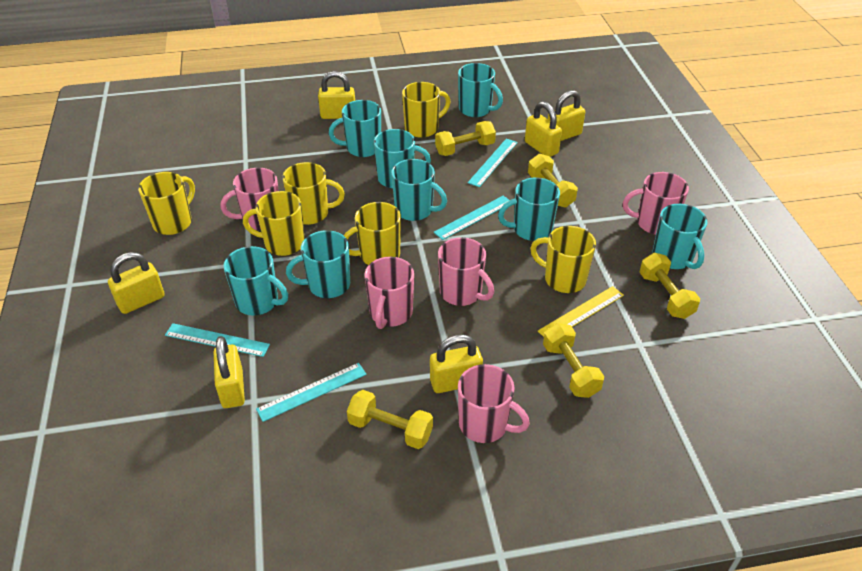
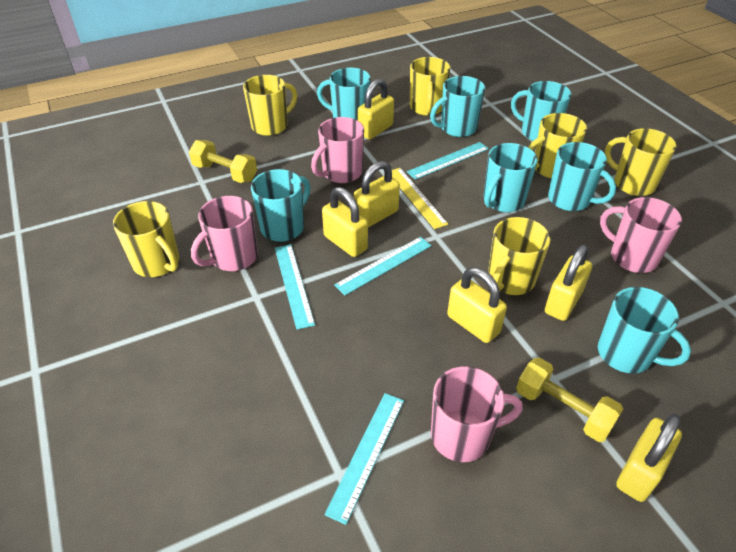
pink mug: [221,168,279,230] [365,257,414,329] [438,237,494,306] [458,364,530,443] [623,172,689,235] = 5 -> [191,196,258,271] [311,117,364,183] [431,366,523,462] [600,197,682,273] = 4
turquoise mug: [223,246,288,316] [286,230,350,298] [329,100,381,157] [374,129,431,188] [391,159,447,221] [458,63,503,117] [498,177,560,241] [652,204,707,269] = 8 -> [251,169,310,242] [317,68,371,120] [430,76,485,137] [484,143,538,212] [511,81,572,141] [548,142,616,211] [598,287,691,374] = 7
yellow dumbbell: [347,390,433,449] [435,121,496,156] [528,154,578,207] [543,323,604,398] [639,253,700,319] = 5 -> [189,140,257,183] [516,358,623,442] = 2

